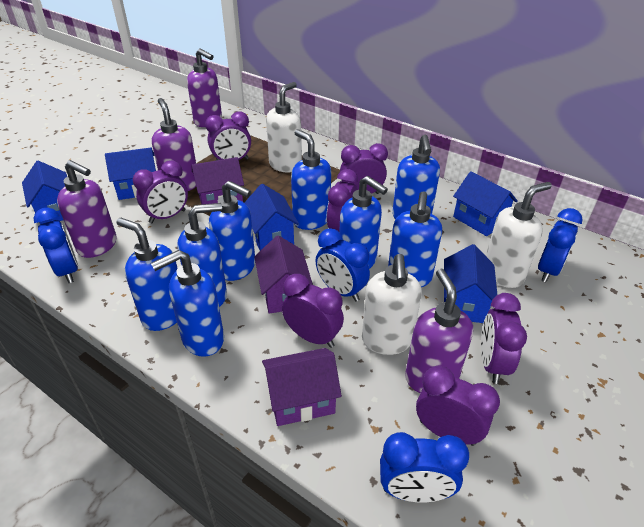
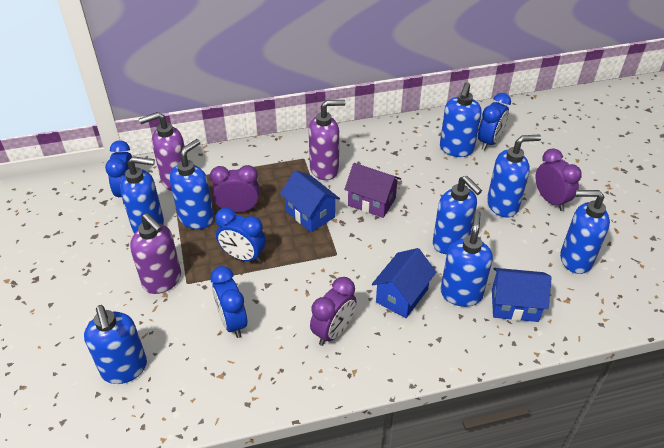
blue house: [22,161,67,224] [105,148,156,200] [244,184,299,251] [444,244,497,323] [453,171,518,236] = 5 -> [280,170,340,232] [372,248,436,318] [492,268,552,322] = 3
purple clock: [133,160,188,223] [205,111,251,160] [282,274,344,348] [326,169,358,231] [340,143,388,194] [416,366,500,446] [481,293,527,384] = 7 -> [210,165,259,213] [310,277,356,346] [536,148,582,211] = 3
purple house: [192,157,244,205] [254,235,313,314] [262,348,342,426] = 3 -> [344,163,401,218] = 1
purple soap dispenser: [57,160,117,258] [152,98,196,191] [187,48,222,127] [405,269,473,393] = 4 -> [130,213,181,294] [139,112,185,191] [309,100,345,180] = 3
white soap dispenser: [266,82,302,172] [362,254,422,355] [486,182,552,288] = 3 -> none = 0

